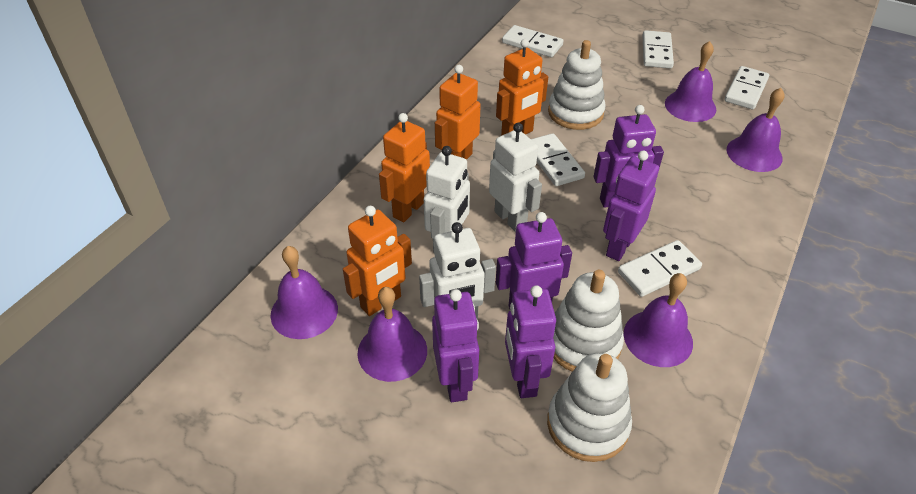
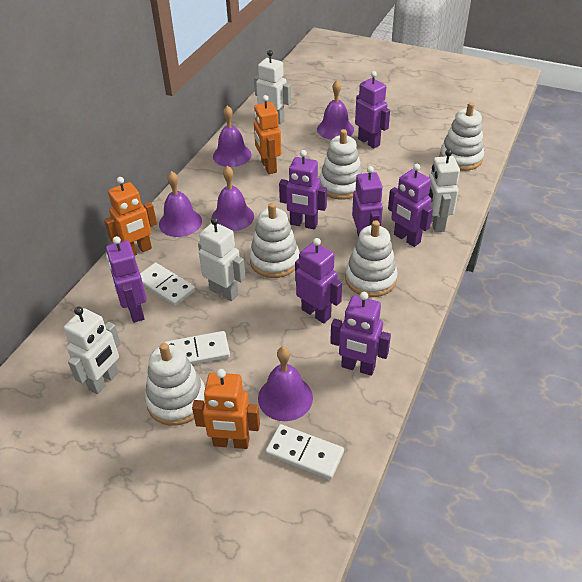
orange robot: [343,206,412,316] [379,113,430,222] [435,65,481,160] [496,39,548,136] = 4 -> [104,177,157,256] [192,369,260,449] [254,95,281,174] = 3
purple robot: [432,289,479,402] [496,212,572,309] [505,285,556,398] [594,105,664,208] [603,151,659,261] = 5 -> [106,236,147,323] [279,150,327,229] [295,238,342,323] [330,292,391,376] [352,166,383,237] [355,71,390,148] [388,164,433,247] = 7
white domino: [502,25,563,57] [531,133,585,186] [618,240,702,297] [642,30,674,68] [724,66,769,109] = 5 -> [140,263,195,306] [164,331,230,365] [265,424,344,480] = 3
white robot: [419,222,496,319] [424,146,470,253] [489,123,542,232] = 3 -> [64,306,121,394] [198,217,245,301] [254,50,291,124] [427,149,460,232] = 4
white stacking toy: [547,353,632,462] [548,40,605,130] [553,270,624,371] = 3 -> [145,343,205,426] [249,203,300,278] [319,129,363,200] [345,220,398,297] [439,102,484,171] = 5

